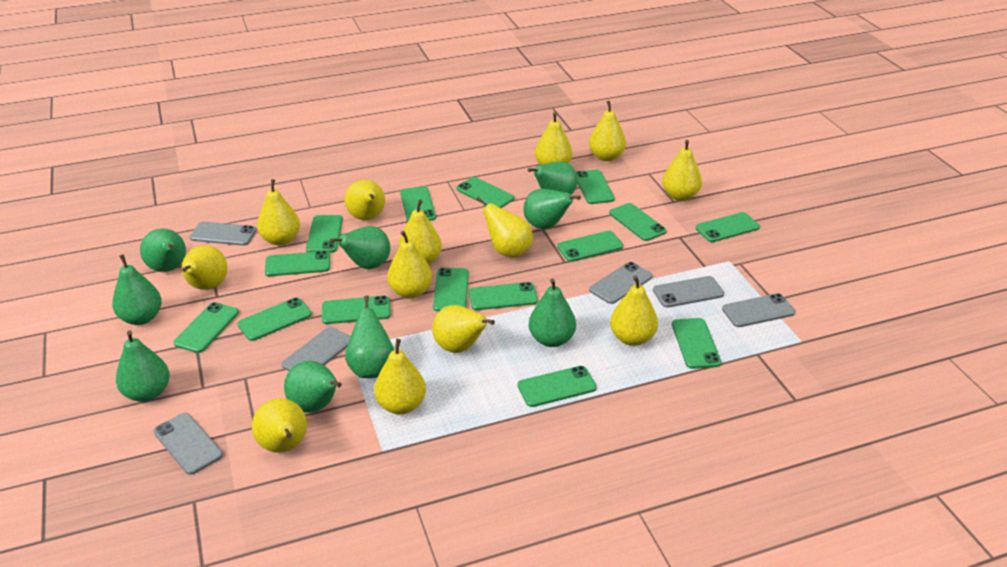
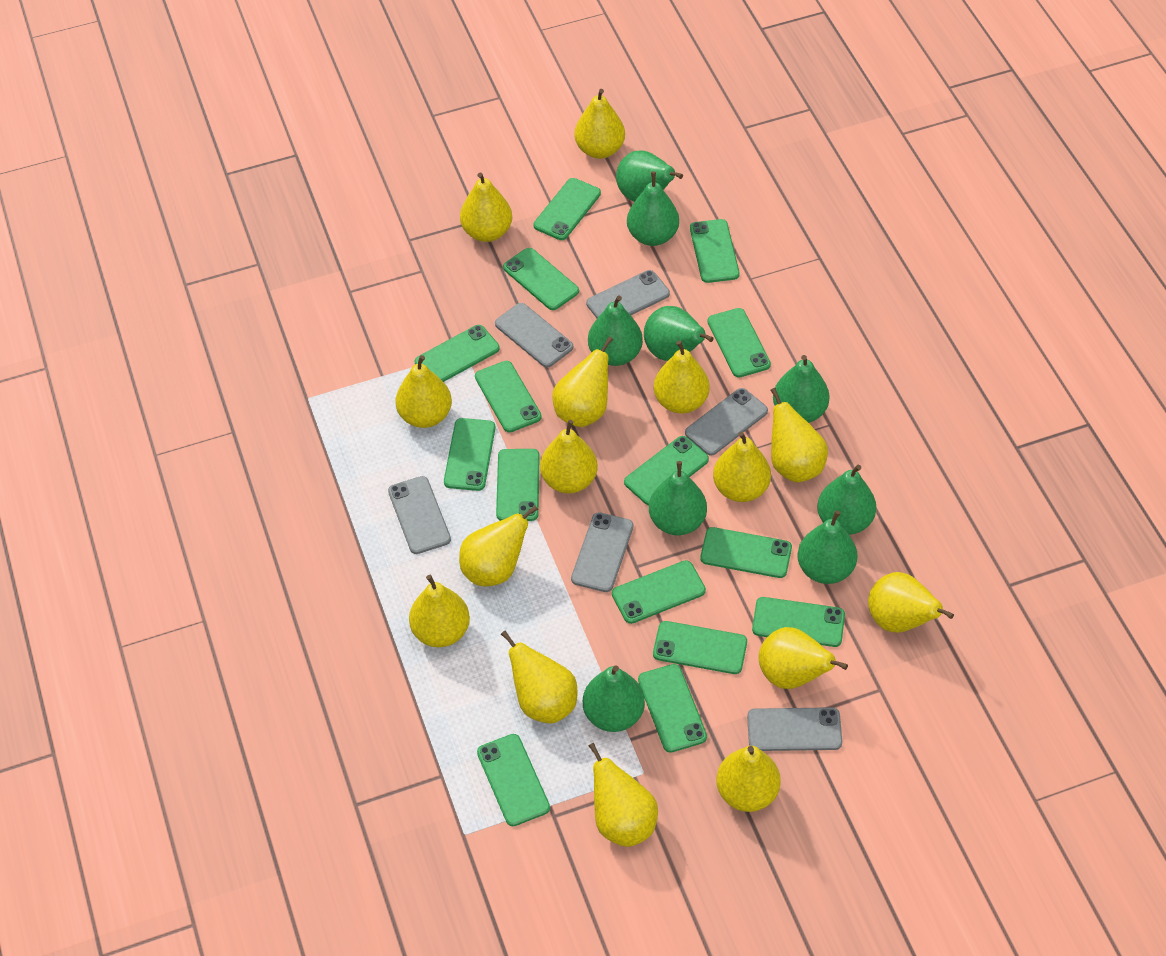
yellow pear: [182,246,227,290] [252,398,307,453] [257,179,300,246] [344,180,385,220] [374,339,426,414] [387,231,432,298] [399,199,442,265] [432,305,495,353] [476,197,533,258] [535,112,572,165] [589,101,626,161] [610,275,658,346] [662,140,702,201] = 13 -> [395,355,452,428] [409,575,470,647] [459,505,538,587] [460,173,512,242] [501,631,578,723] [540,420,597,494] [552,336,613,427] [574,89,625,159] [589,743,658,847] [654,341,710,414] [713,431,771,502] [716,746,781,812] [758,627,848,689] [770,388,828,482] [868,572,954,633] = 15

